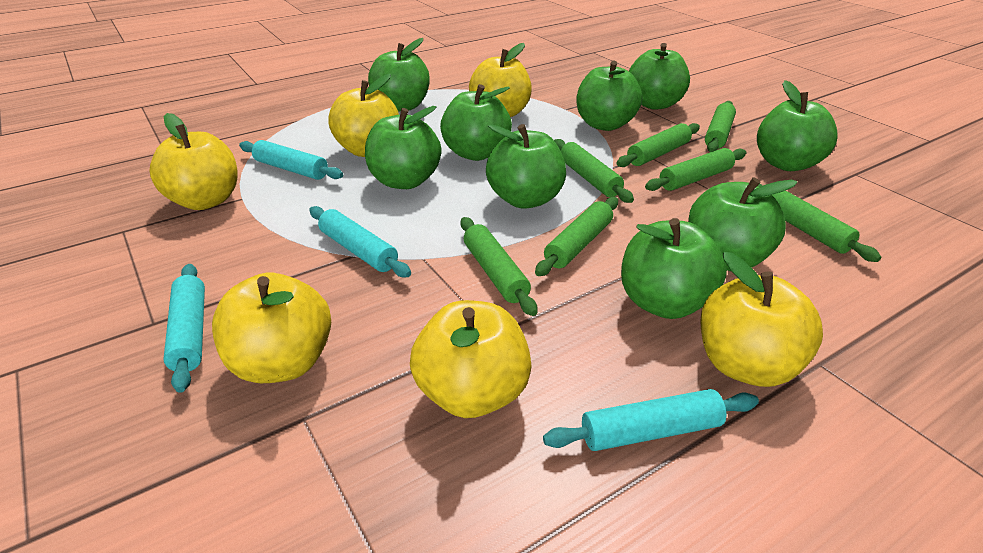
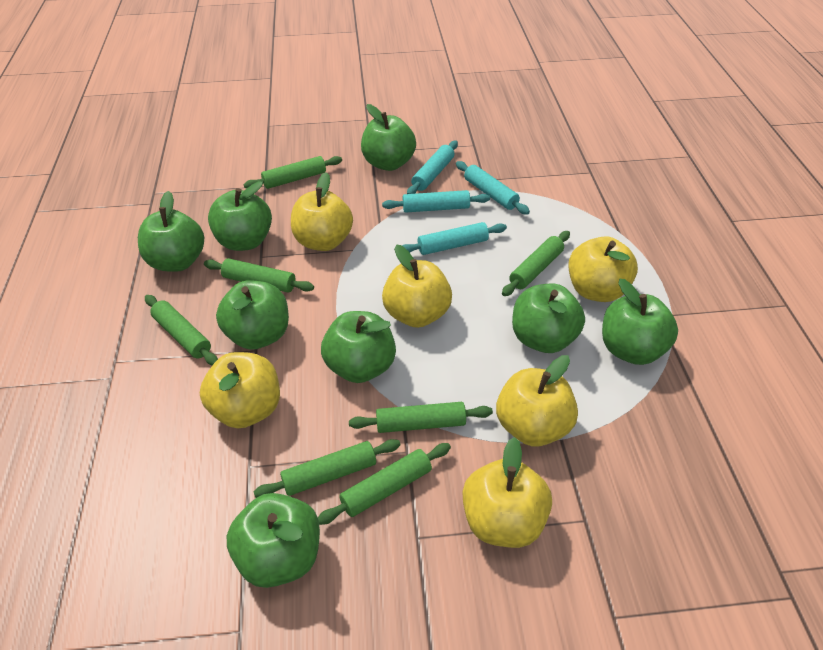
green apple: [365,106,441,189] [368,38,430,112] [440,84,512,161] [486,124,566,209] [576,61,642,131] [621,218,727,319] [629,43,690,110] [688,177,798,271] [757,80,838,171] = 9 -> [138,191,204,272] [208,181,272,251] [216,280,289,349] [227,493,320,588] [321,311,396,383] [361,104,416,171] [512,284,585,353] [602,279,678,365] = 8

